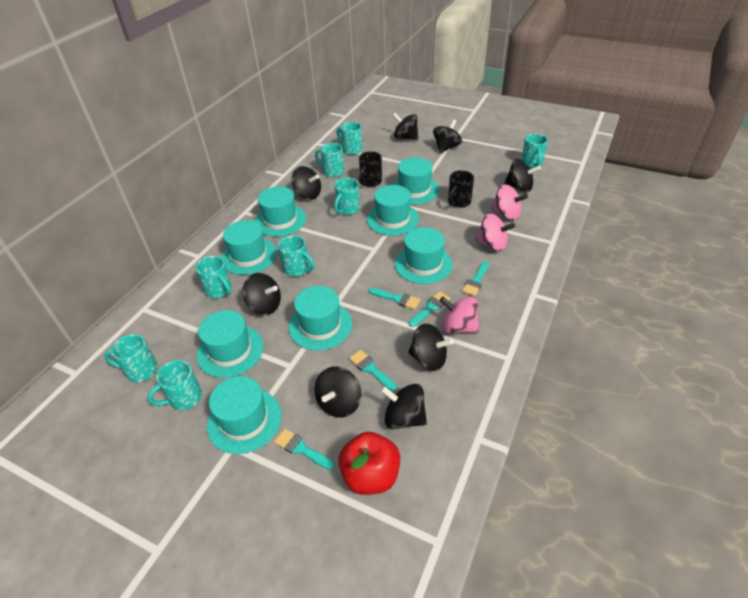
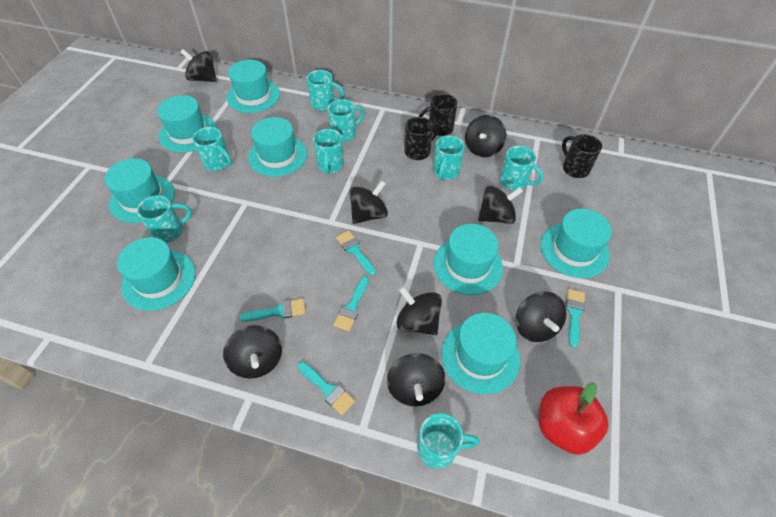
black mug: [359,151,382,187] [448,170,474,208] = 2 -> [404,117,439,160] [419,94,458,136] [562,134,602,178] = 3
pink spinning top: [440,296,479,334] [476,213,515,251] [491,185,528,220] = 3 -> none = 0

